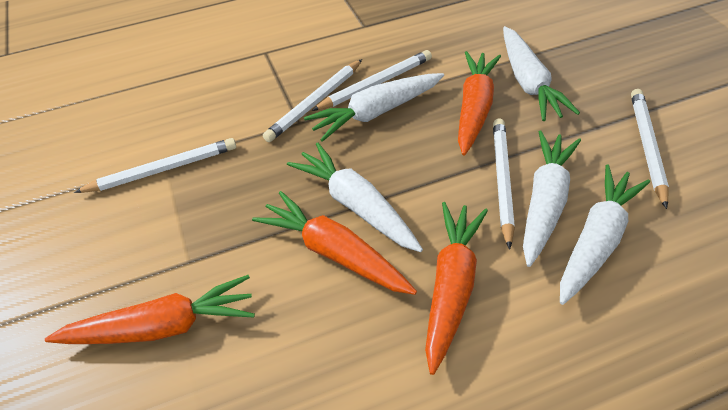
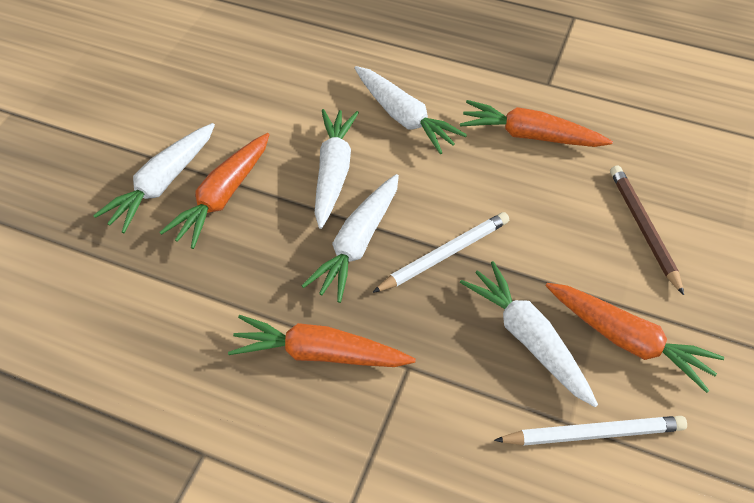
brown pencil: none = 0 -> [610,165,684,295] = 1
white pencil: [74,138,236,193] [263,59,362,142] [312,50,432,111] [493,118,515,250] [631,89,669,209] = 5 -> [372,212,509,293] [494,416,687,446] = 2

